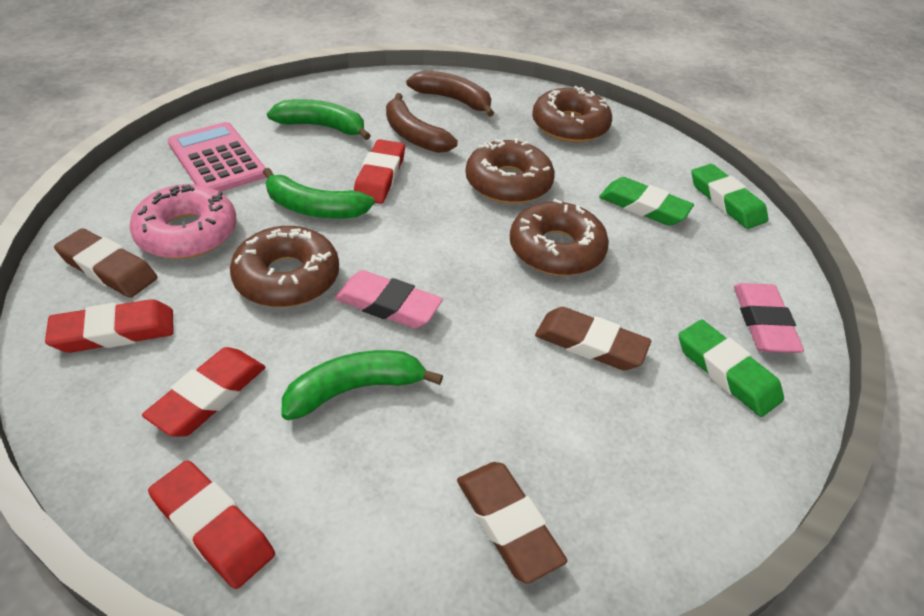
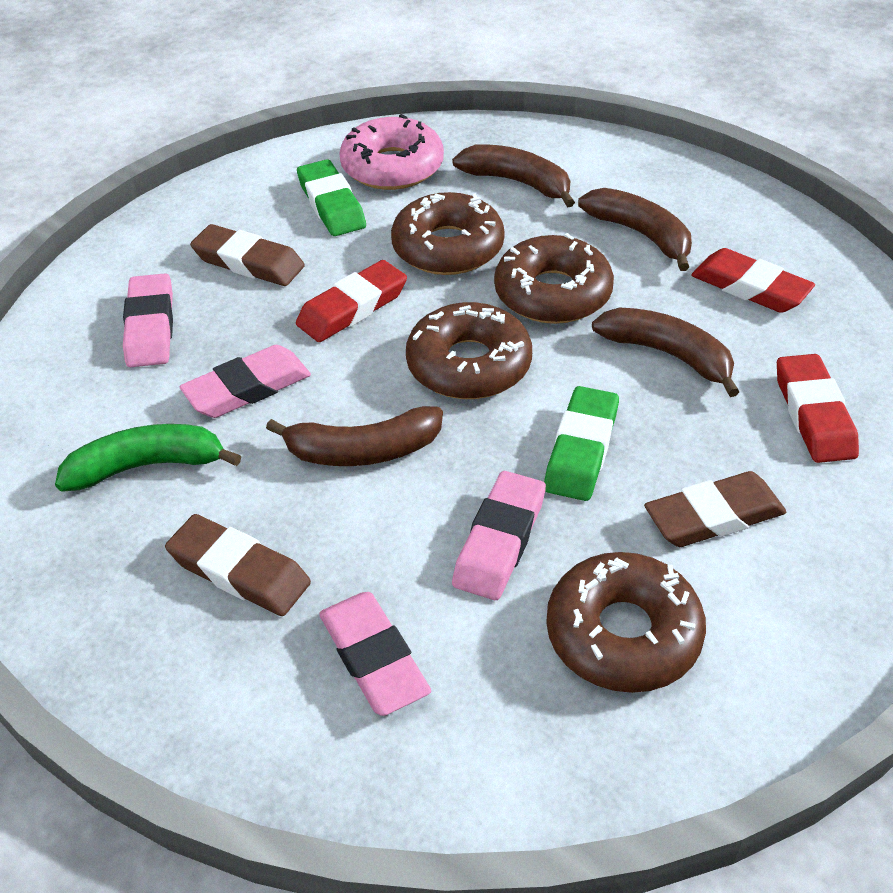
brown banana: [386,93,458,153] [406,70,494,117] = 2 -> [266,406,443,466] [452,144,575,207] [578,188,692,271] [592,308,740,397] = 4
green banana: [263,168,374,218] [267,99,371,140] [282,350,443,421] = 3 -> [55,424,241,492] = 1
green eraser: [599,177,694,226] [679,320,784,417] [691,164,768,229] = 3 -> [297,159,366,236] [544,386,619,501] = 2
pink calculator: [168,122,266,192] = 1 -> none = 0
pink eraser: [335,270,443,329] [734,283,804,353] = 2 -> [123,273,173,367] [179,345,311,418] [319,592,431,716] [452,471,546,600] = 4
red eraser: [45,299,174,353] [142,347,265,437] [148,460,275,589] [354,139,405,204] = 4 -> [296,260,407,342] [691,248,815,313] [777,354,859,463] = 3

